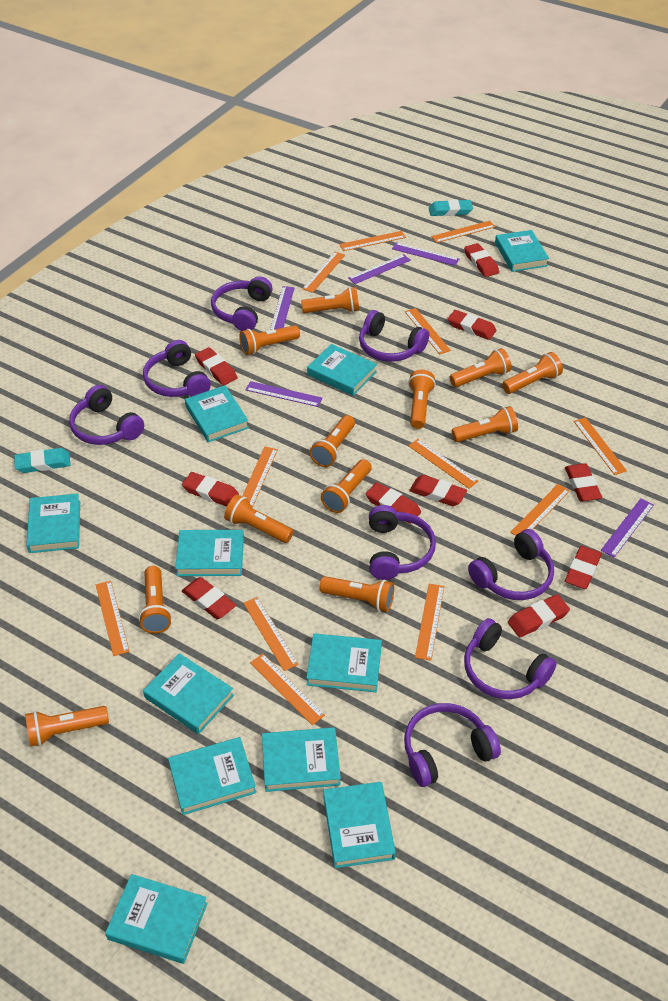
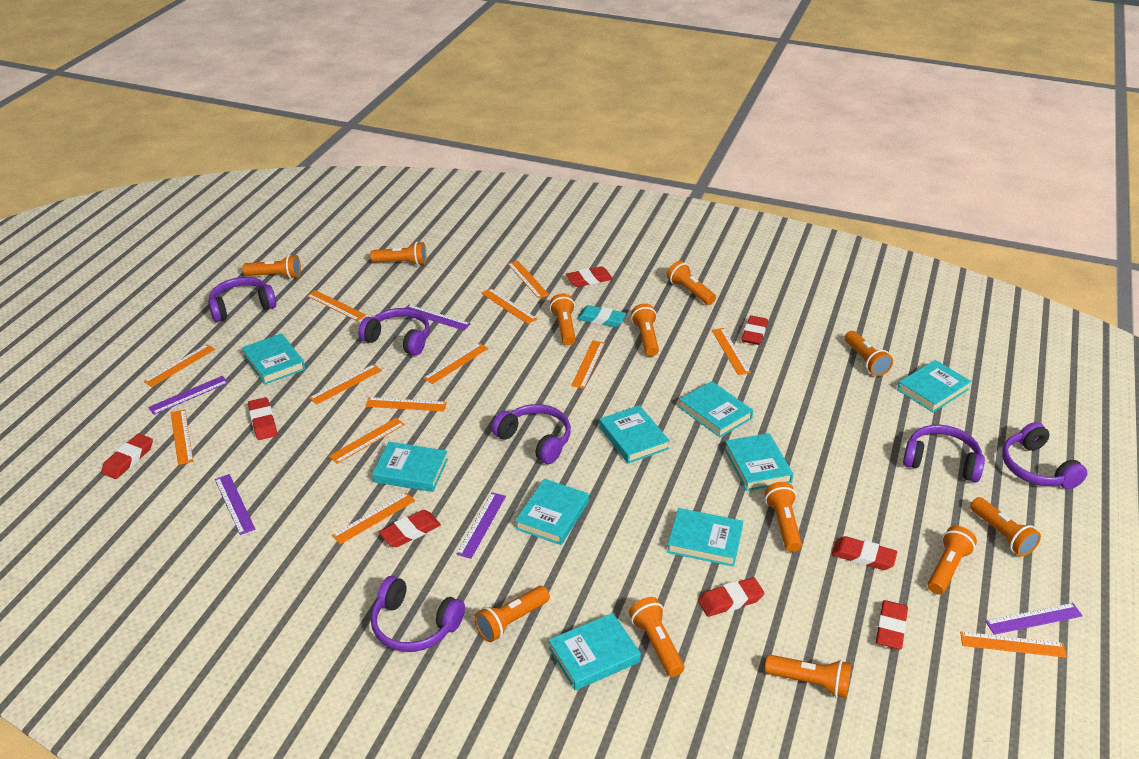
orange ruler: [96,581,130,656] [242,447,278,508] [243,597,299,671] [250,654,325,725] [302,252,345,293] [339,231,406,251] [405,308,451,354] [408,439,479,489] [415,584,444,661] [431,221,495,243] [510,484,570,536] [574,417,627,475] = 12 -> [144,344,215,387] [171,409,193,465] [307,290,366,321] [309,364,382,405] [329,418,405,464] [332,492,415,544] [365,397,447,412] [424,343,488,384] [481,288,537,324] [508,261,549,299] [571,340,605,389] [712,328,751,375] [960,632,1067,658] = 13
purple headphones: [69,385,144,445] [143,340,211,397] [211,276,273,331] [359,310,429,362] [369,505,436,580] [404,703,501,787] [464,618,557,699] [468,529,554,600] = 8 -> [208,277,276,322] [358,308,430,356] [371,576,465,652] [492,404,571,464] [903,425,985,483] [1002,422,1087,489] = 6
red eraser: [182,472,239,507] [182,577,236,619] [195,347,237,386] [366,482,421,524] [409,475,467,506] [448,310,497,340] [464,243,499,277] [508,594,570,637] [565,463,602,501] [565,546,602,589] = 10 -> [101,434,153,479] [248,397,277,440] [379,510,441,547] [566,266,613,287] [698,577,765,617] [741,316,768,345] [832,536,897,570] [876,600,908,649] = 8
turquoise book: [26,494,80,553] [105,874,208,964] [143,653,234,734] [168,737,256,815] [175,530,244,576] [185,385,249,442] [262,727,341,792] [306,633,382,692] [307,344,377,396] [323,782,396,868] [495,230,549,272] = 11 -> [242,333,305,385] [372,442,448,492] [515,479,589,545] [549,613,641,690] [599,405,670,464] [667,508,743,567] [679,381,753,438] [724,433,793,491] [897,360,971,412] = 9
turquoise eraser: [14,448,71,473] [429,199,473,216] = 2 -> [577,305,627,327] = 1

